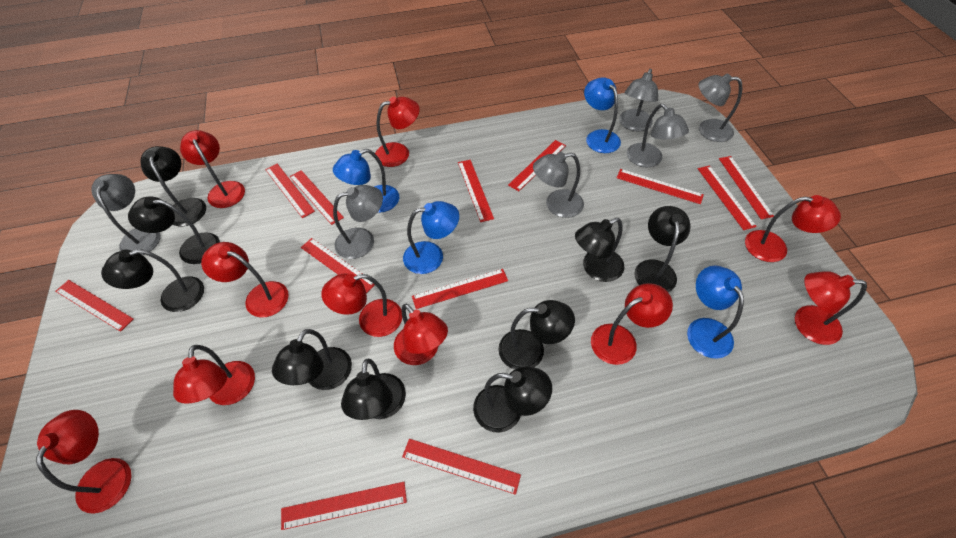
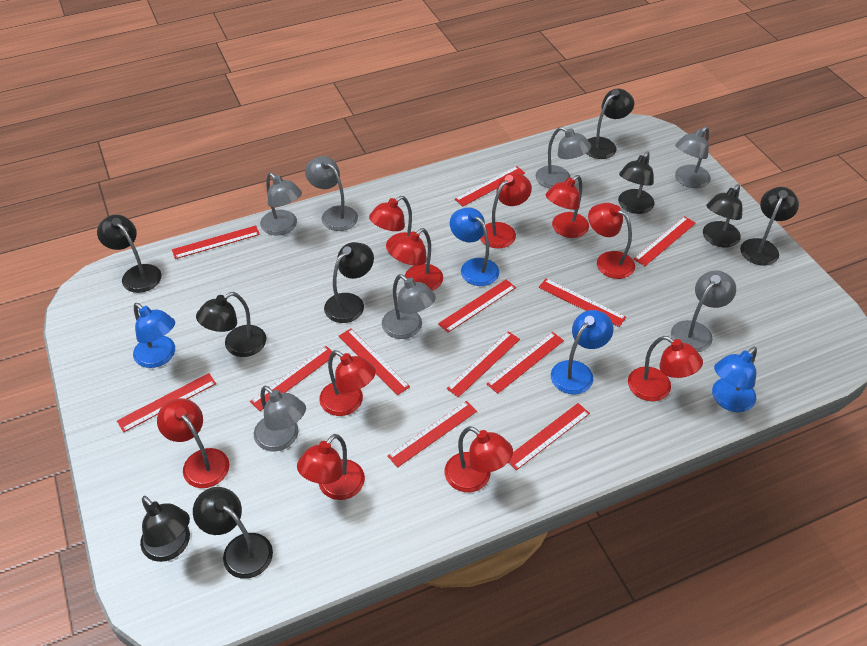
grey lamp: [91,174,161,255] [333,185,383,259] [533,152,584,218] [619,69,658,131] [627,104,689,168] [698,74,742,142] = 6 -> [254,386,306,452] [260,173,302,236] [305,156,358,231] [382,274,436,339] [536,127,591,188] [671,270,736,352] [675,126,711,188] = 7

